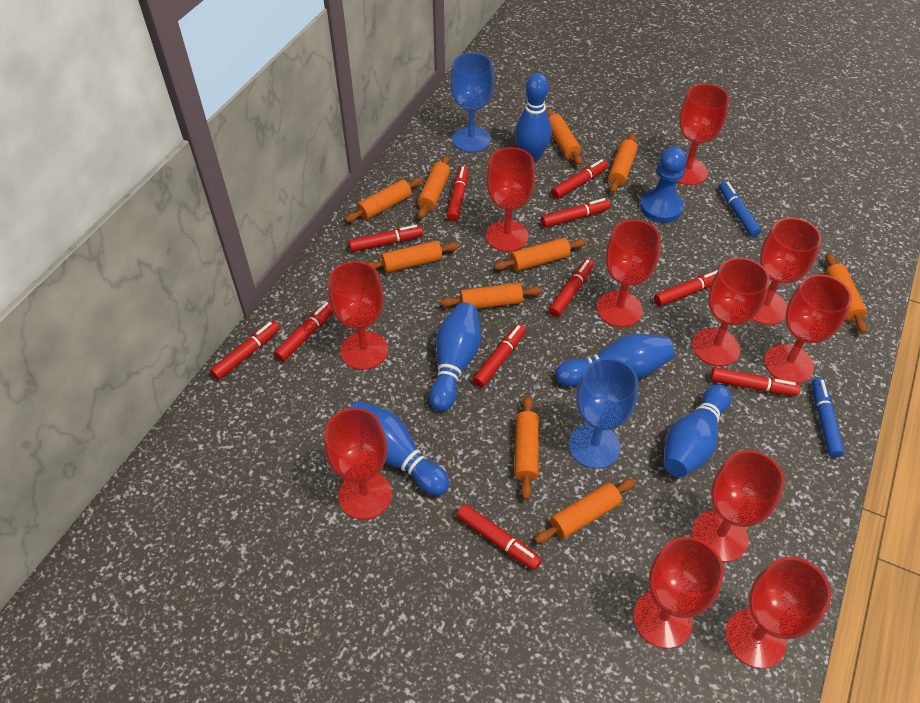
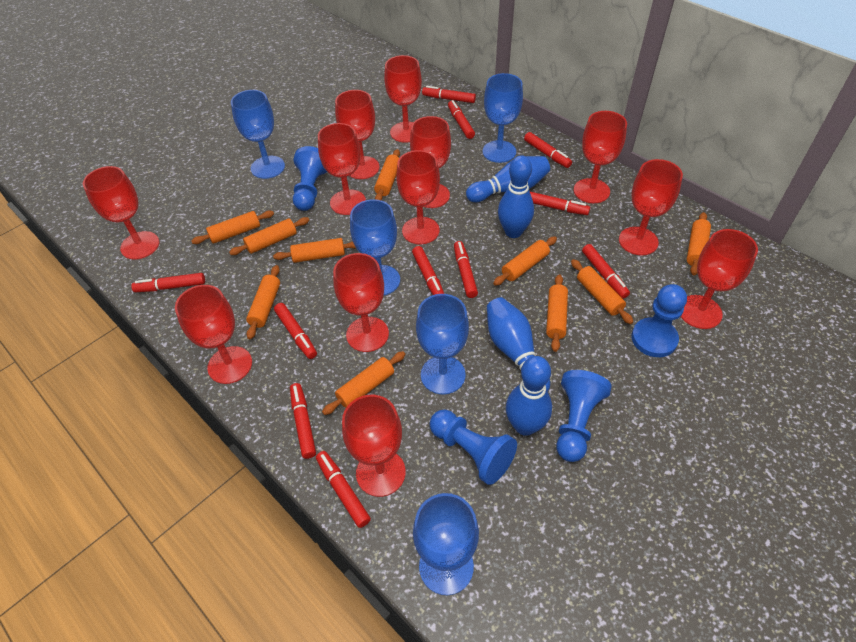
blue bowling pin: [350,401,450,496] [429,302,481,412] [515,73,552,162] [555,334,675,386] [664,384,731,477] = 5 -> [466,156,550,202] [487,297,550,392] [498,155,534,238] [506,356,552,436] = 4
blue goblet: [450,53,494,152] [569,358,638,469] = 2 -> [231,90,285,179] [350,199,400,295] [413,493,479,595] [416,294,469,394] [483,73,523,163] = 5
blue marker: [719,181,762,237] [812,378,845,458] = 2 -> none = 0
blue pawn: [640,147,687,222] = 1 -> [293,146,327,211] [430,409,517,485] [556,370,612,462] [631,284,687,357] = 4
red goblet: [324,408,392,520] [328,261,388,370] [486,147,535,252] [597,220,661,327] [633,537,724,649] [676,84,729,185] [692,258,770,366] [692,450,785,562] [725,557,831,669] [752,217,822,325] [764,274,852,384] = 11 -> [83,166,159,259] [175,285,252,384] [318,123,366,215] [333,253,389,352] [335,90,380,179] [342,395,406,497] [384,55,422,143] [396,150,440,244] [410,116,451,208] [574,111,627,203] [619,159,683,255] [681,229,758,329] = 12

